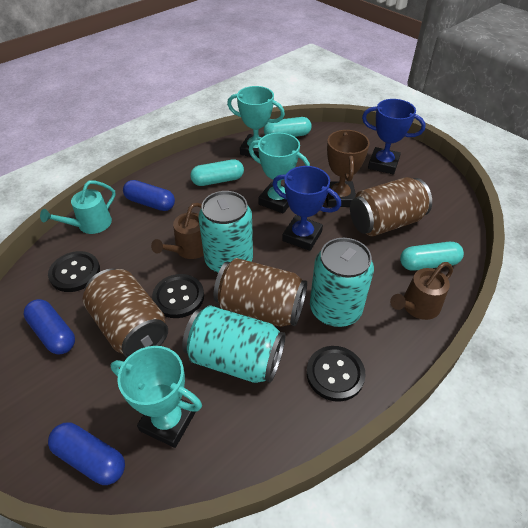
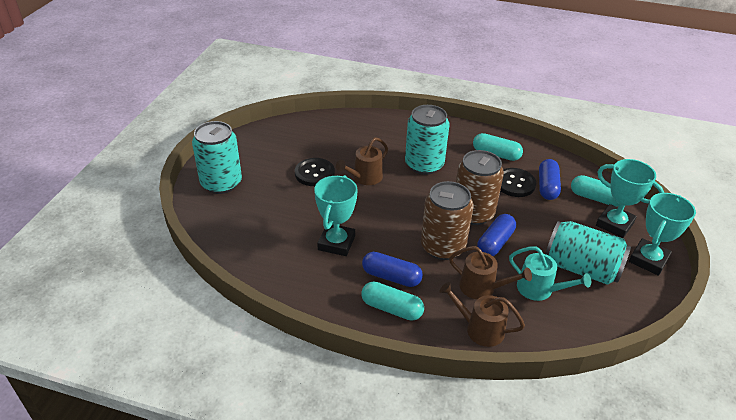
black button: [48,251,100,292] [152,274,204,318] [307,346,366,402] = 3 -> [295,158,335,186] [500,168,536,197] = 2
blue trophy: [272,166,341,251] [362,99,426,175] = 2 -> none = 0
brown can: [83,269,168,358] [214,258,307,327] [350,177,432,236] = 3 -> [421,181,473,260] [456,150,504,225] = 2
brown trophy: [326,130,370,207] = 1 -> none = 0
brown watering can: [151,203,204,259] [390,262,453,320] = 2 -> [336,137,388,185] [439,282,525,347] [449,246,532,299] = 3

